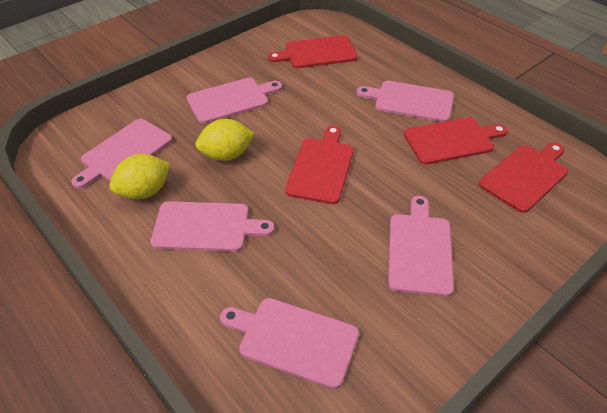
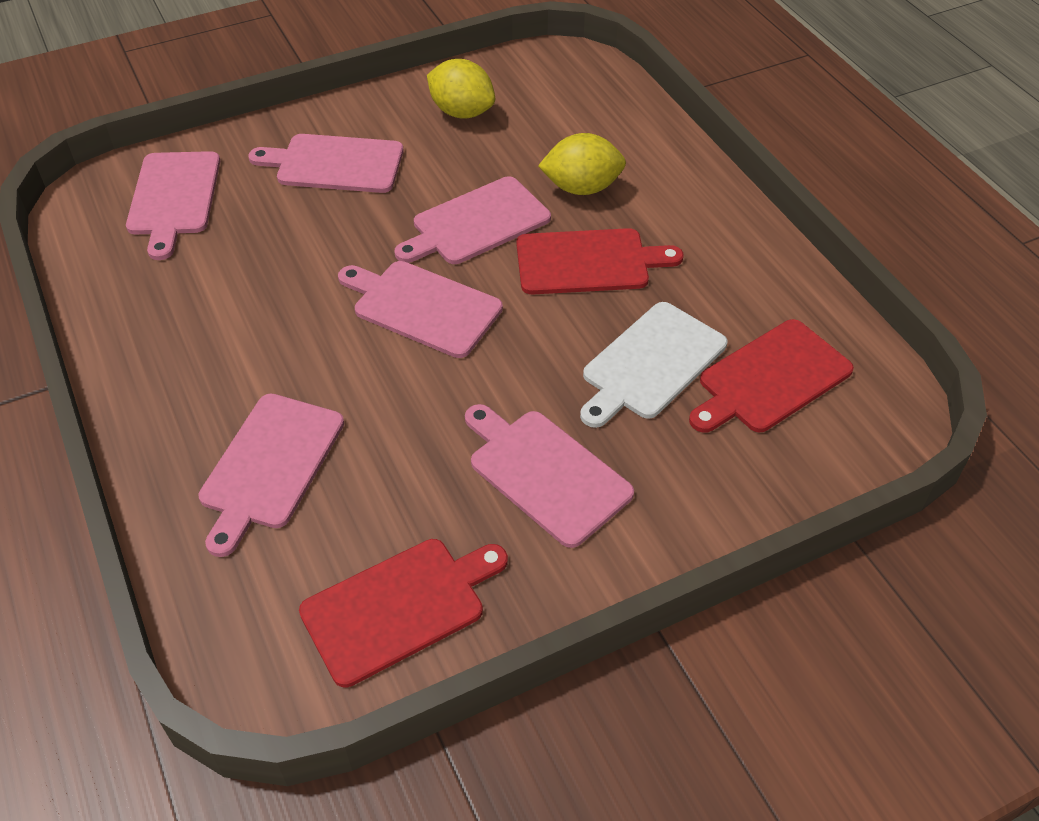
red cutting board: [268,35,358,68] [285,126,354,204] [404,117,508,165] [479,143,568,213] = 4 -> [299,539,508,688] [517,228,683,294] [689,319,854,433] = 3
white cutting board: none = 0 -> [580,302,727,428] = 1

